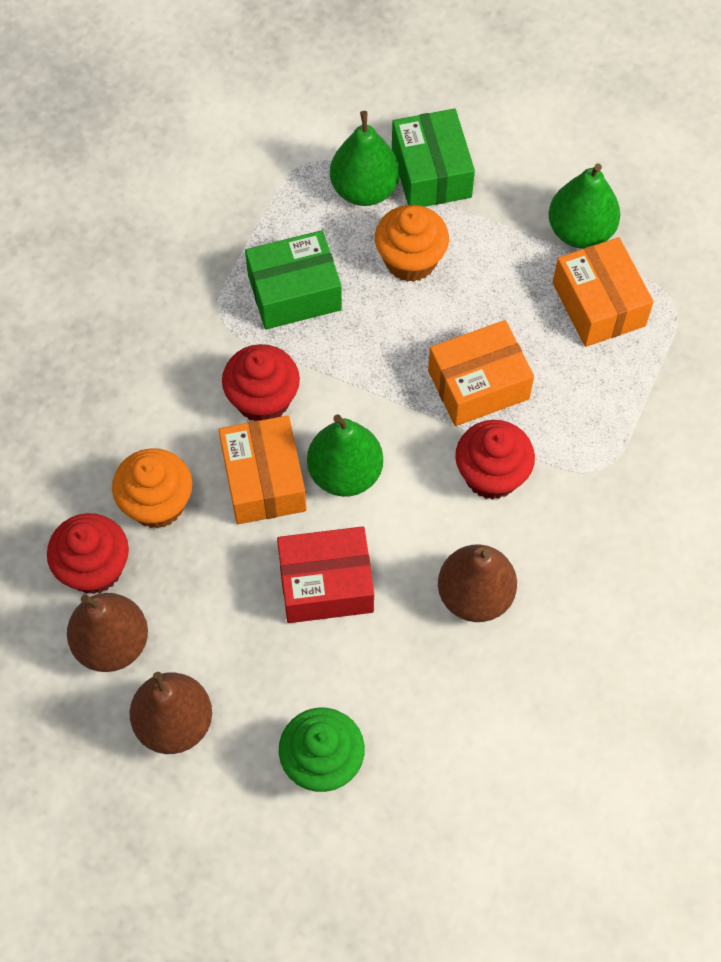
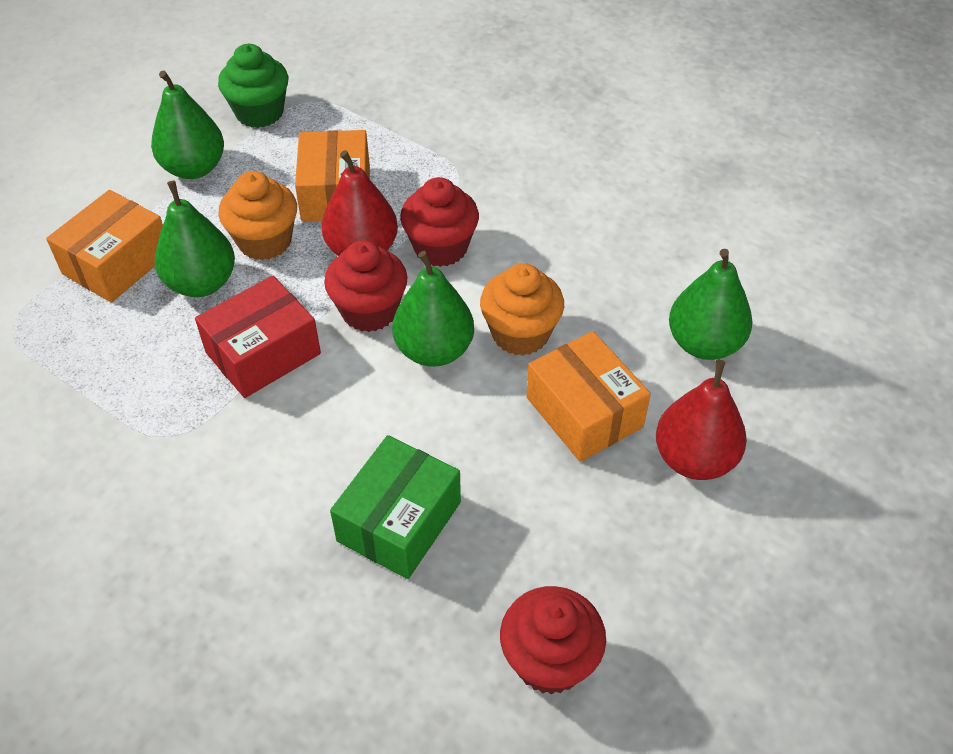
brown pear: [67,593,148,672] [129,672,212,754] [438,544,517,622] = 3 -> none = 0
green box: [245,230,342,329] [392,109,475,207] = 2 -> [330,435,461,579] = 1
green pear: [307,414,383,497] [330,111,400,206] [548,163,620,249] = 3 -> [151,71,224,179] [155,180,235,297] [392,251,474,367] [669,249,753,360] = 4
red pear: none = 0 -> [321,150,398,256] [656,360,747,480] = 2

